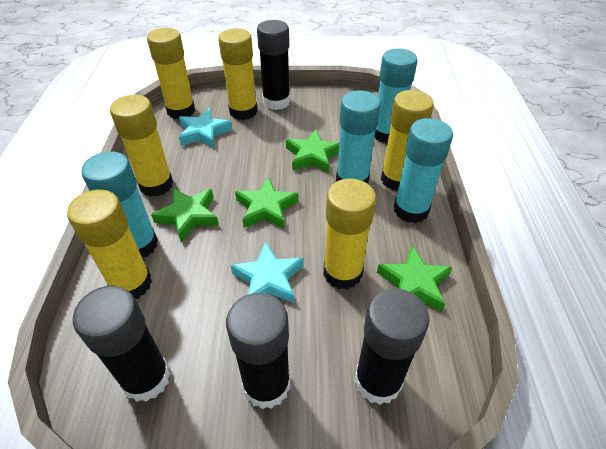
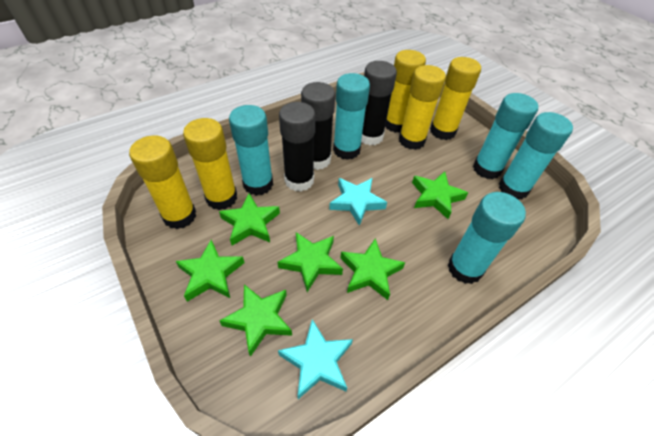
black glue stick: [73,286,170,402] [226,293,290,409] [257,20,290,110] [354,289,429,405] = 4 -> [279,102,315,192] [301,82,335,170] [361,61,397,145] = 3
green star: [151,188,219,242] [235,177,299,229] [286,129,339,173] [377,245,452,312] = 4 -> [176,240,244,302] [219,193,280,246] [219,284,292,357] [278,232,343,292] [340,238,405,300] [412,172,468,219] = 6
turquoise glue stick: [81,151,158,258] [336,90,381,184] [375,48,418,143] [394,118,453,223] = 4 -> [229,105,273,196] [333,73,370,160] [448,192,526,284] [473,93,538,179] [499,112,573,199] = 5
yellow glue stick: [67,189,152,299] [110,95,173,197] [147,28,195,119] [218,28,257,120] [323,179,376,289] [381,90,434,191] = 6 -> [129,136,196,229] [183,118,237,210] [385,50,426,133] [399,65,446,150] [430,57,481,140] = 5

